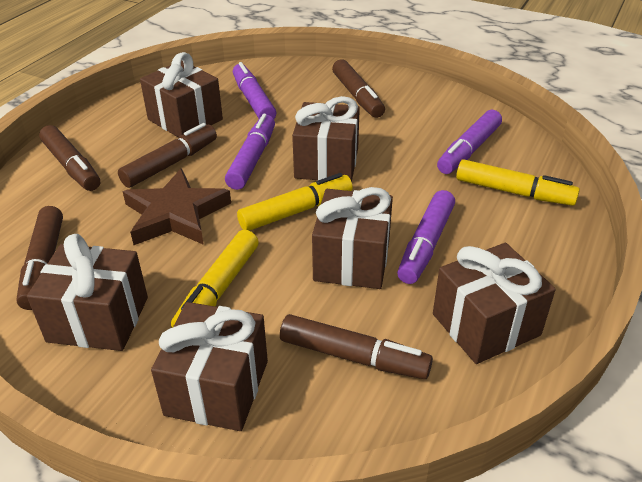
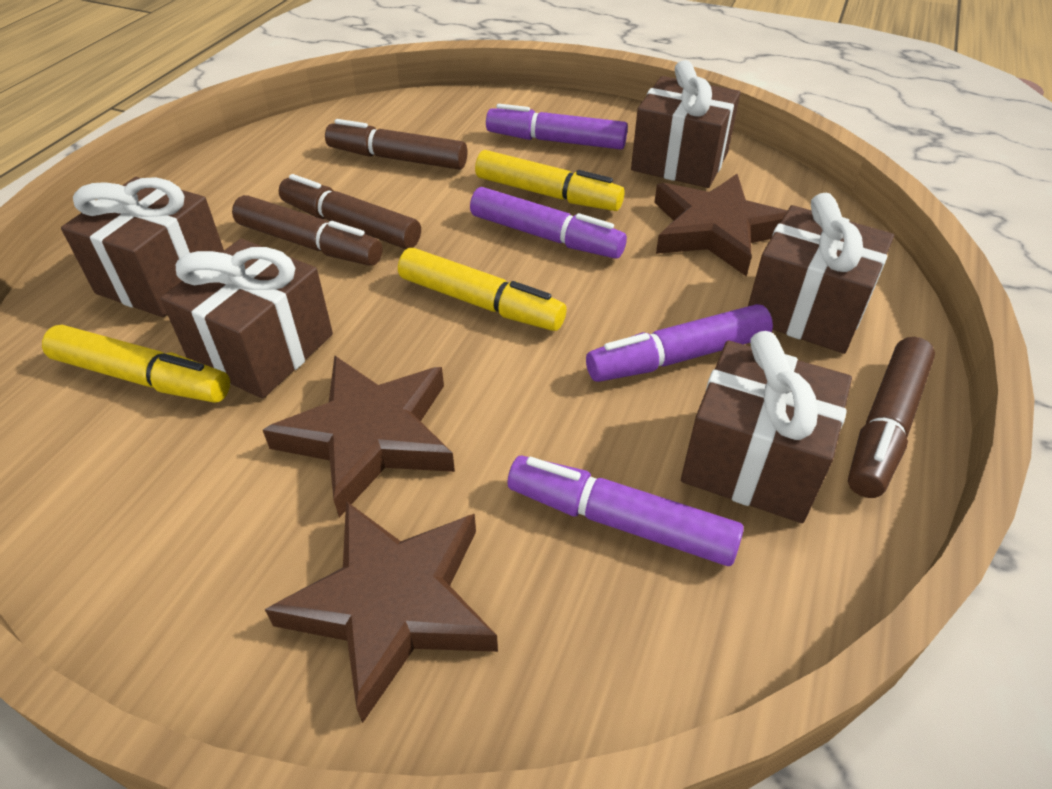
brown gift: [27,234,148,351] [140,52,223,137] [151,302,268,431] [292,96,360,182] [312,187,393,289] [433,243,556,364] = 6 -> [61,177,224,317] [161,239,333,399] [631,60,740,188] [681,331,852,523] [748,193,894,354] = 5
brown marker: [16,206,63,310] [39,125,100,191] [118,123,217,188] [280,314,433,379] [332,59,385,118] = 5 -> [232,195,383,266] [279,174,421,249] [325,119,467,170] [848,337,935,498] = 4
brown star: [122,168,231,245] = 1 -> [263,355,455,518] [265,501,498,723] [654,174,788,277] = 3

